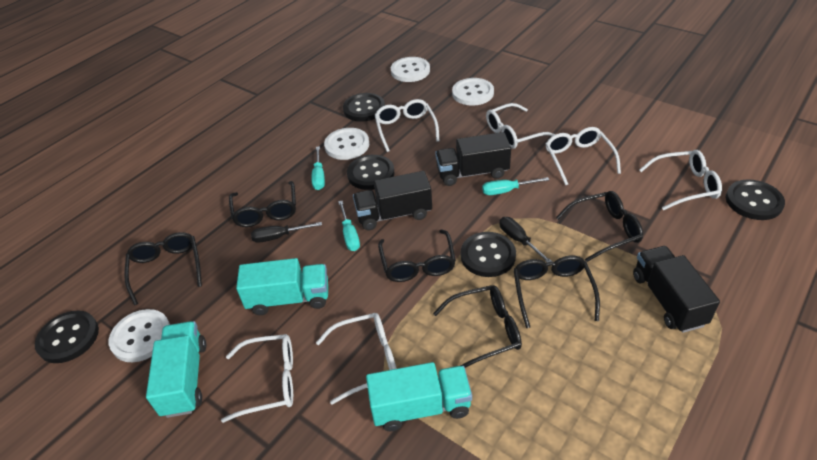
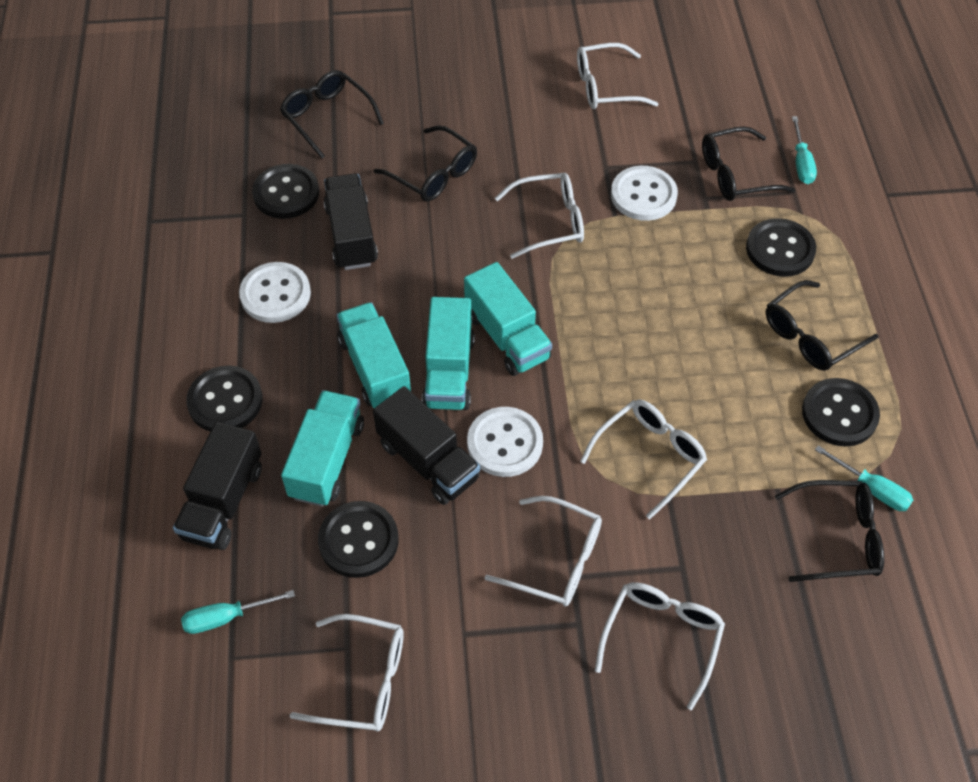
black glasses: [124,232,202,305] [229,181,296,227] [378,230,456,282] [433,285,522,368] [513,256,600,328] [556,191,643,262] = 6 -> [280,70,384,159] [374,125,477,202] [702,127,795,201] [766,280,879,371] [775,480,884,582] = 5
black screwdriver: [251,222,322,243] [499,217,552,262] = 2 -> none = 0
turquoise truck: [146,321,206,418] [236,258,328,315] [366,362,472,431] = 3 -> [281,390,364,507] [336,302,411,408] [422,297,475,410] [464,262,552,376] = 4
white button: [109,309,170,362] [324,128,369,160] [391,57,430,82] [452,78,494,106] = 4 -> [239,262,311,323] [467,407,543,477] [611,166,678,221] = 3

